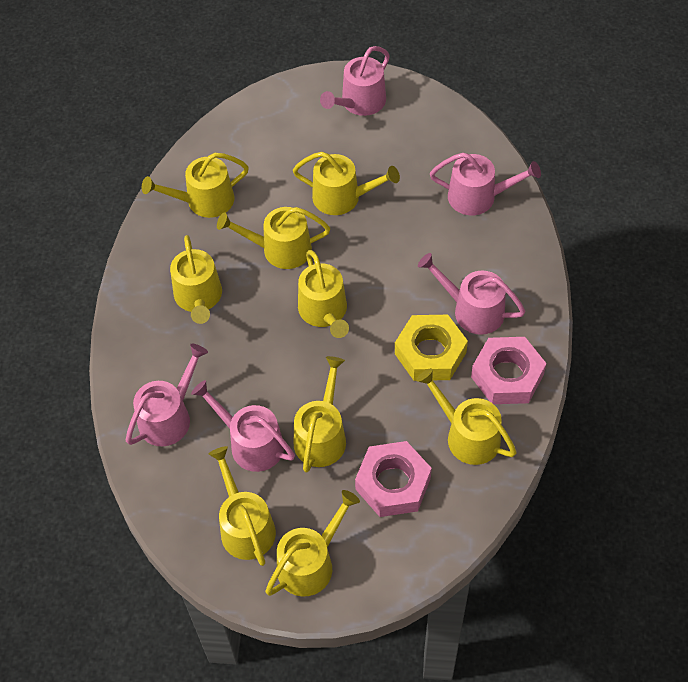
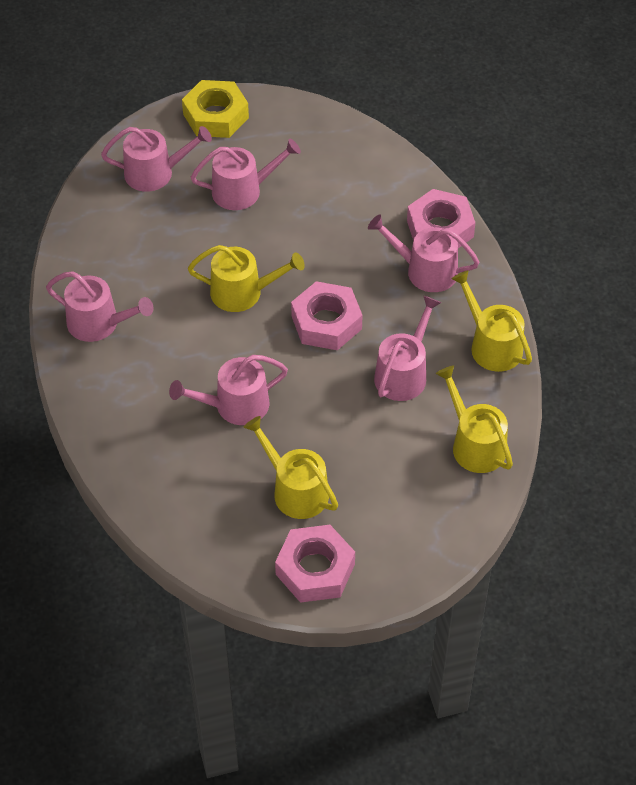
pink nut: [355,441,432,517] [471,337,547,404] = 2 -> [275,525,355,603] [291,281,363,350] [407,189,475,248] = 3
pink watering can: [126,344,208,446] [191,380,295,472] [320,46,390,116] [418,253,526,335] [430,153,541,215] = 5 -> [46,271,153,342] [101,126,212,192] [169,355,288,425] [191,139,301,210] [368,215,479,292] [374,296,441,401] = 6
yellow watering can: [142,153,249,218] [170,235,222,324] [209,446,276,566] [217,207,330,269] [265,490,360,597] [293,152,400,215] [294,356,346,473] [298,250,349,338] [416,368,517,465] = 9 -> [188,245,305,312] [244,416,338,519] [436,365,513,473] [451,270,532,372] = 4

